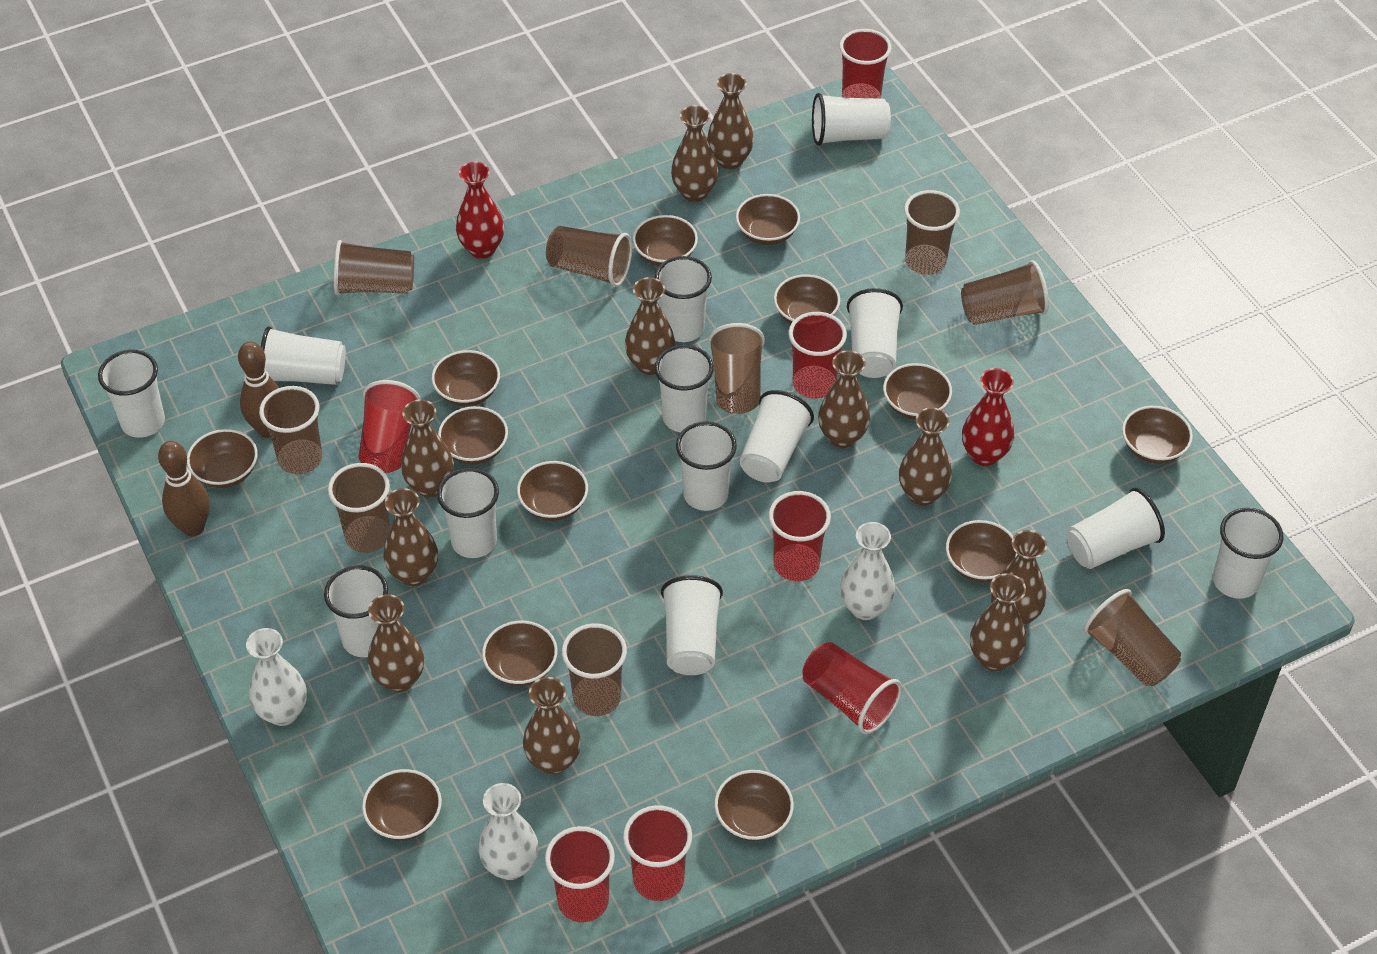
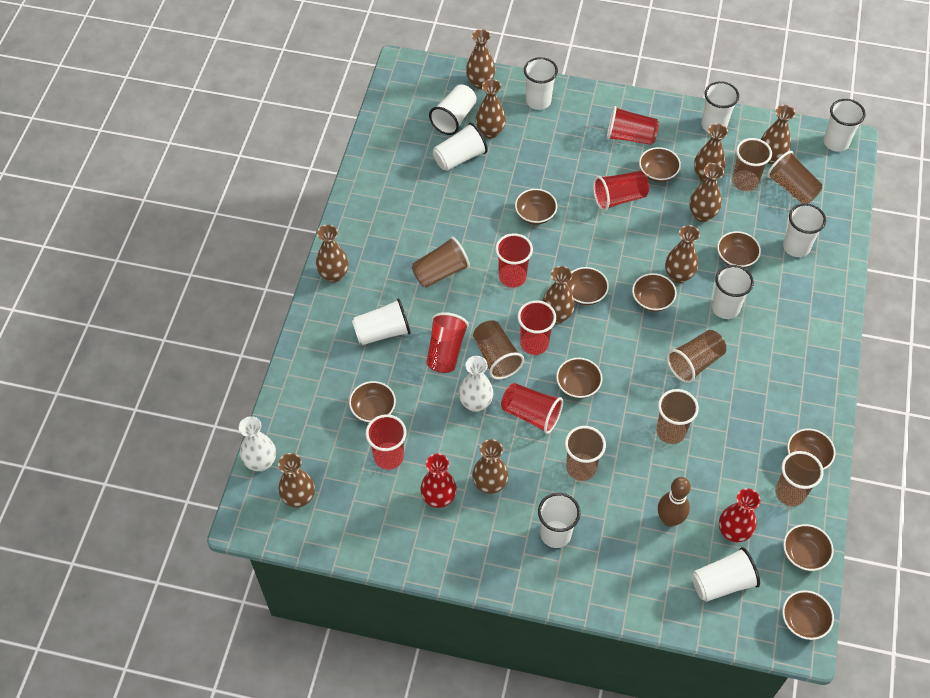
brown bowl: [187,429,258,488] [362,769,442,840] [432,350,500,406] [438,406,508,465] [482,621,558,686] [517,461,588,521] [633,215,698,266] [715,770,794,841] [736,194,800,245] [774,274,840,324] [883,363,952,420] [946,520,1018,582] [1122,406,1193,464] = 13 -> [349,381,396,423] [515,189,557,225] [556,358,602,399] [567,267,609,305] [632,273,677,312] [639,147,681,182] [717,231,761,268] [782,590,834,640] [783,524,834,571] [787,429,835,470] = 10
brown bowling pin: [158,441,210,537] [238,342,279,438] = 2 -> [658,477,691,527] = 1
brown cup: [259,386,322,474] [328,463,390,553] [334,240,414,295] [546,226,632,287] [562,623,627,716] [708,323,765,414] [904,190,960,275] [961,260,1049,325] [1084,589,1181,686] = 9 -> [412,237,470,288] [473,320,524,379] [565,426,606,481] [656,389,699,444] [667,330,726,383] [732,138,772,191] [767,151,822,204] [775,451,824,506] = 8
brown vase: [367,594,424,692] [384,488,438,586] [401,399,454,498] [523,677,581,775] [625,277,675,375] [671,105,718,202] [707,73,754,169] [818,350,870,449] [899,407,952,506] [970,573,1026,672] [991,530,1047,626] = 11 -> [278,453,315,508] [316,225,348,283] [466,29,495,89] [472,439,508,494] [476,79,506,139] [542,266,575,324] [665,225,700,283] [689,163,724,222] [694,124,728,182] [761,105,795,164] = 10
white cup: [98,350,165,438] [261,326,346,385] [324,565,388,657] [437,468,499,558] [655,256,712,342] [655,345,714,432] [661,575,723,675] [676,421,737,511] [739,390,814,482] [812,93,891,146] [847,288,903,378] [1067,488,1165,569] [1213,508,1283,599] = 13 -> [352,299,411,345] [429,85,477,135] [433,123,488,171] [524,57,558,110] [538,493,580,548] [692,547,760,602] [702,81,739,132] [712,265,754,319] [783,203,826,257] [824,99,866,152] = 10
white vase: [246,628,307,726] [478,783,538,880] [840,522,895,620] = 3 -> [238,416,276,471] [459,356,493,412] = 2

